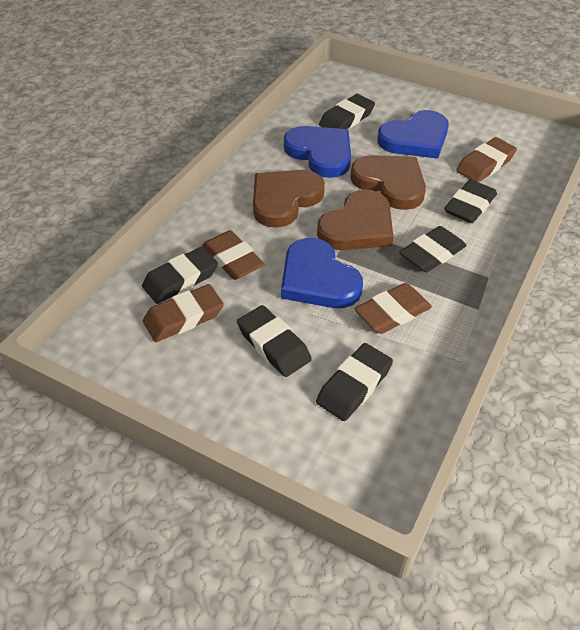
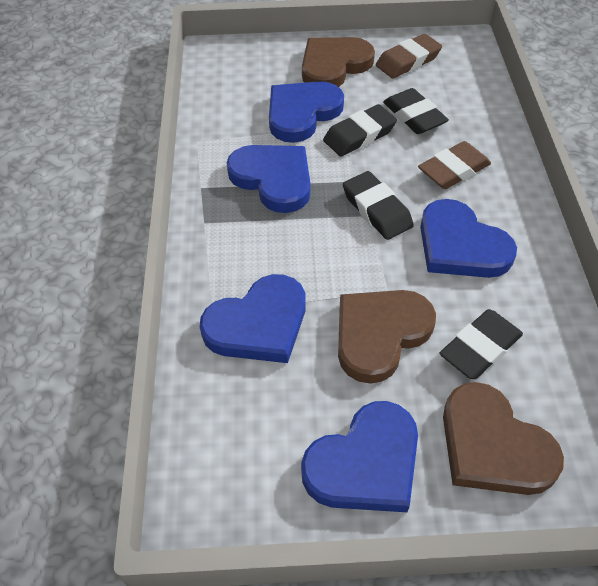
black eraser: [142,247,218,304] [237,305,312,377] [316,343,393,421] [319,94,375,129] [399,226,467,273] [444,180,497,223] = 6 -> [323,104,397,157] [343,171,414,240] [383,88,449,134] [440,309,523,379] = 4
blue heart: [281,238,363,308] [284,126,351,178] [377,110,449,159] = 3 -> [200,274,306,363] [227,145,311,213] [269,81,344,143] [301,401,418,512] [420,199,517,278] = 5
brown eraser: [143,284,224,342] [202,230,264,280] [355,283,432,334] [456,137,517,182] = 4 -> [376,34,442,78] [418,141,491,189] = 2

